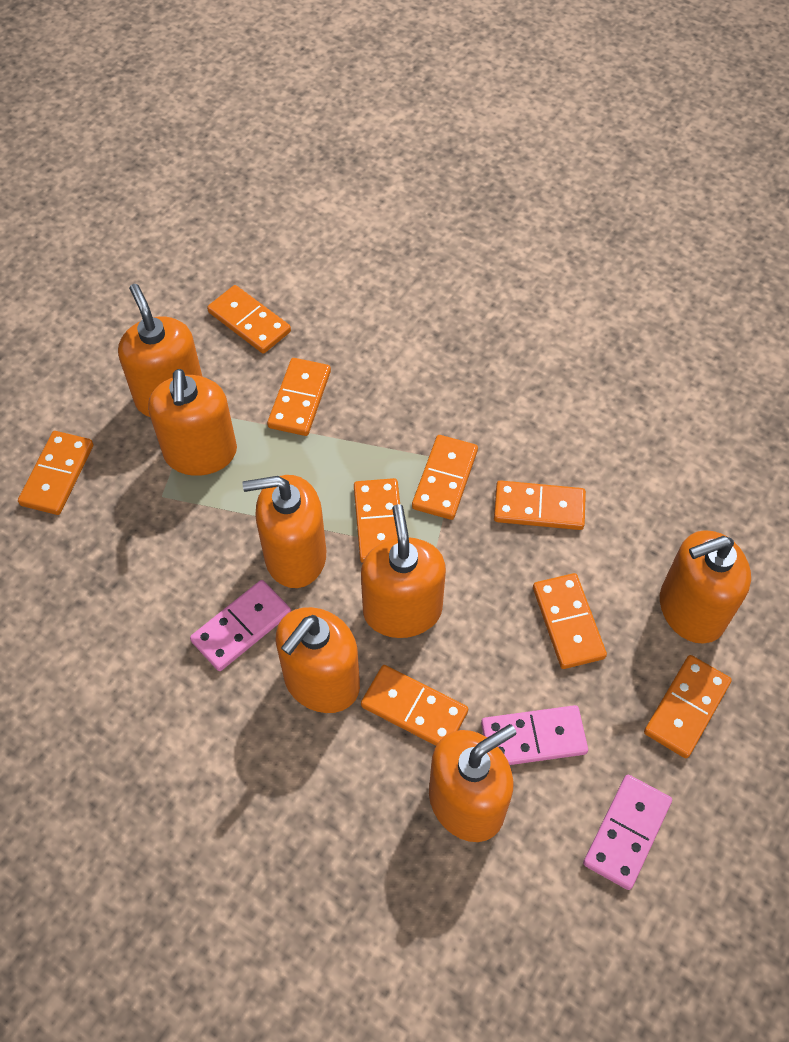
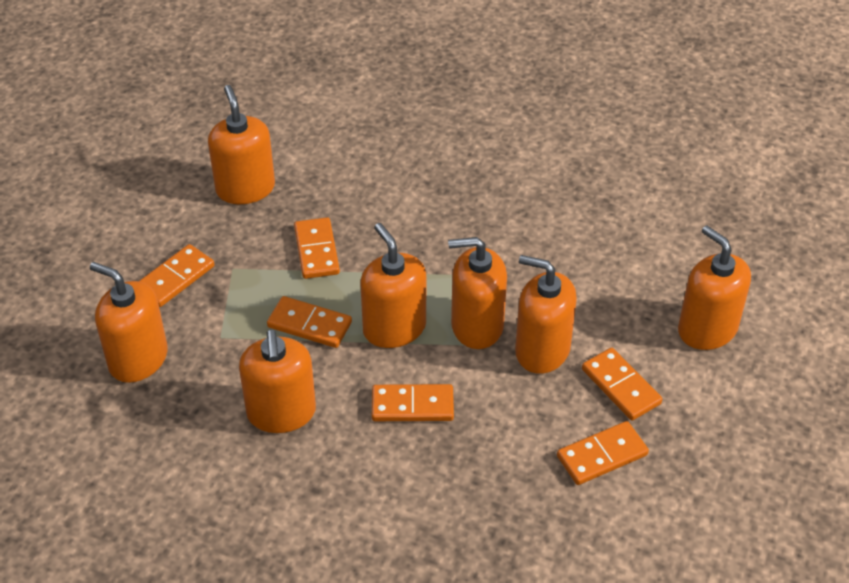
orange domino: [18,431,94,515] [207,285,291,354] [267,358,331,436] [354,478,400,563] [361,665,468,746] [412,435,478,520] [494,480,586,530] [533,573,607,669] [644,655,732,758] = 9 -> [139,244,214,307] [267,296,352,348] [294,217,340,279] [372,384,454,421] [557,421,649,485] [582,348,662,420] = 6
pink domino: [190,580,291,671] [481,705,588,765] [583,775,672,890] = 3 -> none = 0

